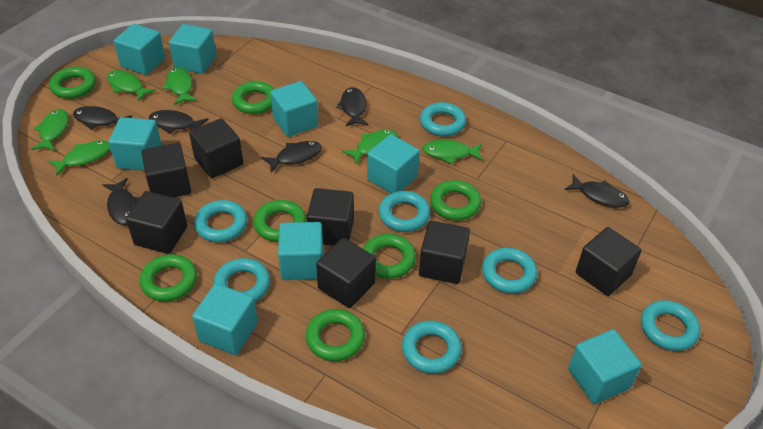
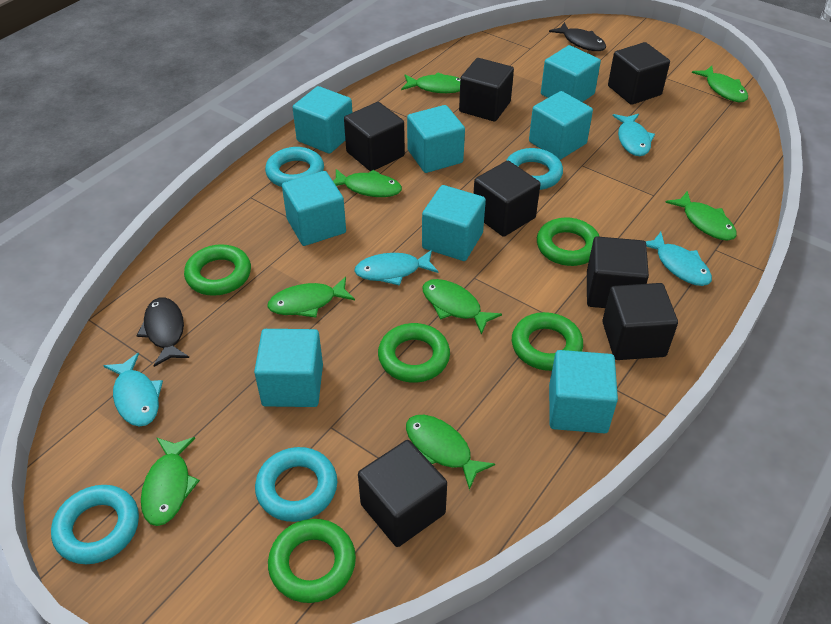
black fish: [73,106,132,130] [103,178,140,225] [149,110,209,134] [261,141,322,173] [336,87,368,126] [565,174,629,208] = 6 -> [137,297,189,367] [549,22,606,51] = 2
green fish: [31,109,69,151] [48,140,110,176] [107,70,156,101] [163,67,197,105] [342,129,398,165] [422,140,483,164] = 6 -> [141,437,200,526] [267,277,355,318] [333,169,402,197] [401,72,460,93] [406,415,495,490] [422,279,502,335] [665,191,737,241] [692,66,748,102] = 8
green ring: [49,67,96,99] [140,254,197,302] [232,81,274,114] [253,200,306,242] [306,309,365,361] [363,234,416,279] [430,180,481,220] = 7 -> [184,244,251,296] [268,519,356,603] [378,323,450,383] [512,312,583,371] [537,217,600,266] = 5
turquoise fish: none = 0 -> [104,353,163,427] [354,250,439,286] [613,114,655,156] [645,232,712,286] = 4
turquoise ring: [194,200,247,242] [213,258,270,302] [379,191,430,232] [402,321,462,374] [420,102,466,137] [482,248,537,294] [641,300,700,351] = 7 -> [51,485,139,564] [255,447,337,522] [265,147,324,187] [506,148,563,190] = 4

